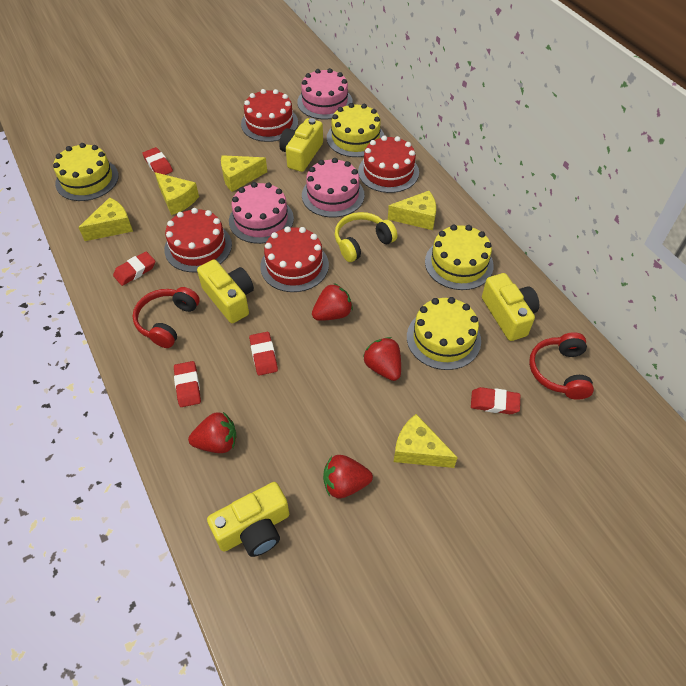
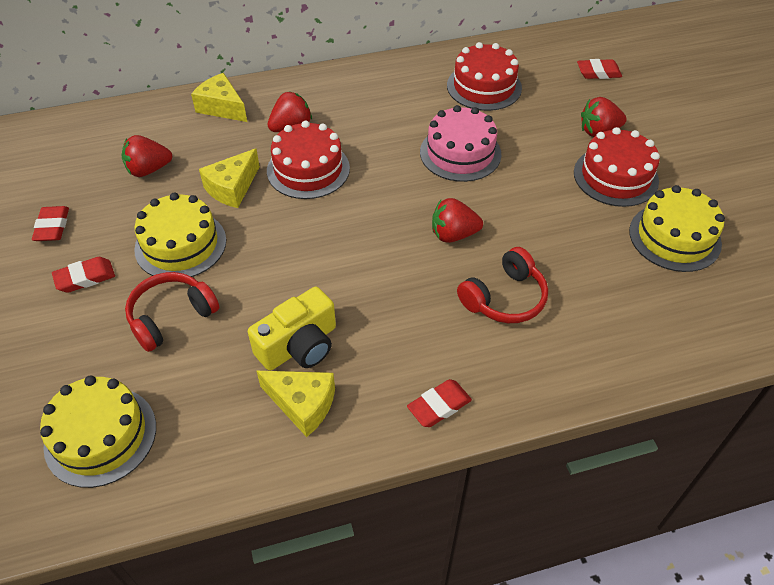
pink cake: [229,182,294,244] [297,68,353,119] [302,158,364,218] = 3 -> [420,105,501,182] = 1
red cake: [164,208,232,272] [241,89,298,142] [260,226,329,292] [358,135,419,193] = 4 -> [267,121,350,199] [447,42,522,111] [574,127,660,207] = 3
red eraser: [113,251,155,286] [142,147,173,175] [174,361,201,407] [249,332,278,376] [471,387,520,414] = 5 -> [32,206,69,241] [52,257,115,293] [407,379,472,427] [577,59,622,79] = 4
yellow cake: [53,143,119,201] [327,103,384,157] [407,297,481,370] [425,225,494,290] = 4 -> [40,376,156,488] [134,193,226,277] [629,185,725,272] = 3
yellow camera: [197,259,254,323] [207,482,289,557] [279,118,323,172] [482,273,539,341] = 4 -> [248,287,336,371] = 1
yellow cheese: [78,197,133,241] [155,172,199,215] [221,155,267,192] [388,191,436,230] [394,414,458,468] = 5 -> [191,73,247,122] [199,149,260,208] [257,371,335,437] = 3
yellow headphones: [335,212,397,262] = 1 -> none = 0

